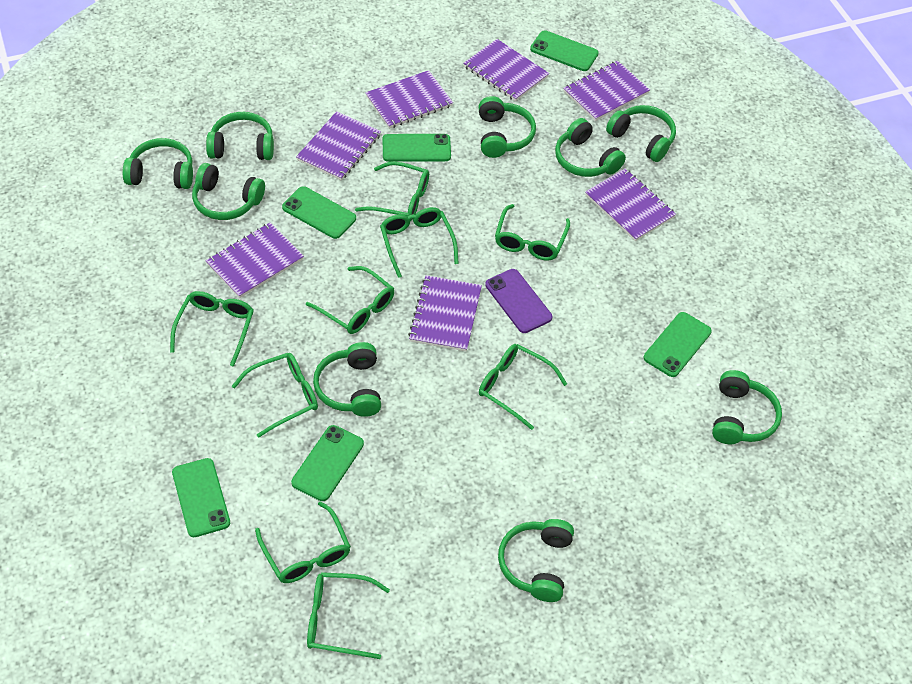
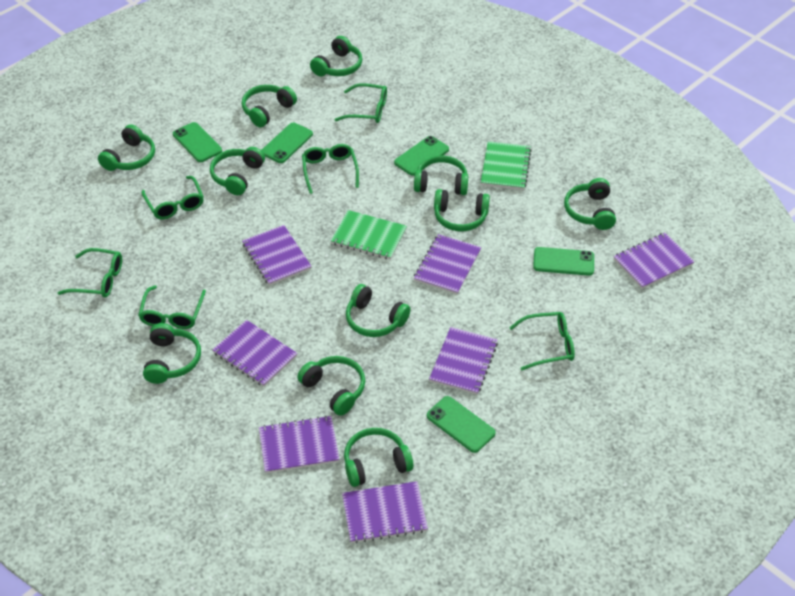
green glasses: [170,291,254,367] [232,353,318,438] [255,501,351,583] [306,266,394,334] [307,572,390,659] [355,161,429,221] [380,207,459,278] [479,344,567,430] [495,204,570,260] = 9 -> [58,248,122,298] [138,285,206,329] [142,176,204,219] [302,144,359,194] [335,83,387,123] [509,312,575,371] = 6
green headphones: [123,138,193,189] [192,163,265,220] [206,112,274,160] [313,342,381,417] [479,96,536,158] [498,519,574,602] [555,118,626,177] [606,105,676,162] [712,370,782,444] = 9 -> [98,124,155,171] [143,323,201,384] [210,147,265,195] [242,85,297,127] [297,356,365,416] [310,36,362,76] [344,428,413,487] [346,284,411,337] [414,155,468,195] [434,189,490,231] [564,178,616,230] = 11
green notebook: none = 0 -> [331,210,407,260] [481,141,532,190] = 2
green phone: [172,458,230,537] [282,186,356,239] [291,425,364,501] [383,134,451,162] [530,30,599,71] [644,312,712,377] = 6 -> [173,122,222,162] [261,123,313,163] [394,136,449,176] [427,396,496,453] [533,247,594,276] = 5
purple phone: [485,269,552,333] = 1 -> none = 0

